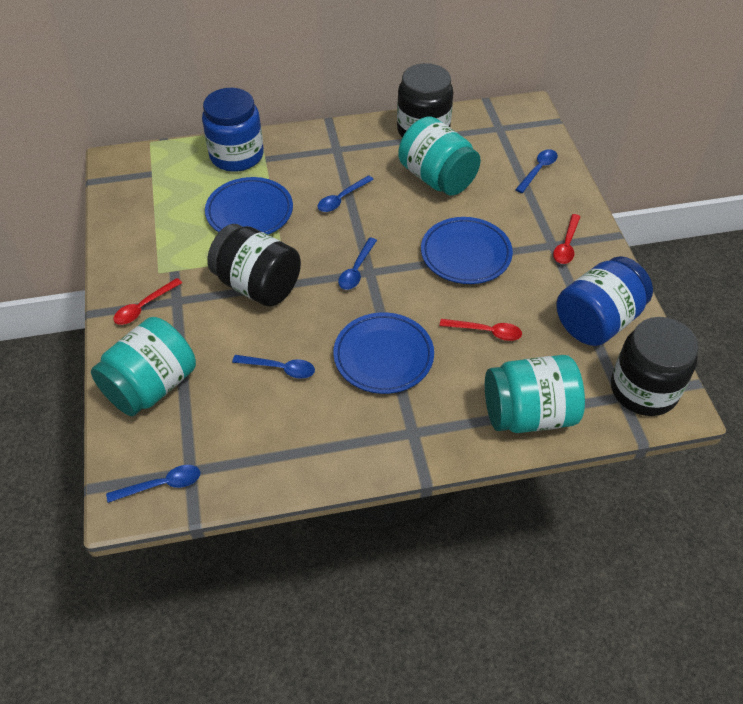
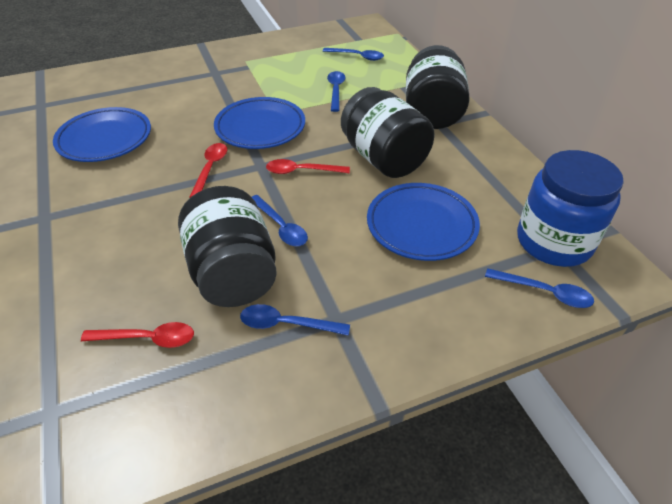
blue jar: [202,88,264,172] [557,256,653,346] = 2 -> [517,150,624,267] = 1
turquoise jar: [91,317,196,416] [398,117,481,196] [485,355,585,433] = 3 -> none = 0

